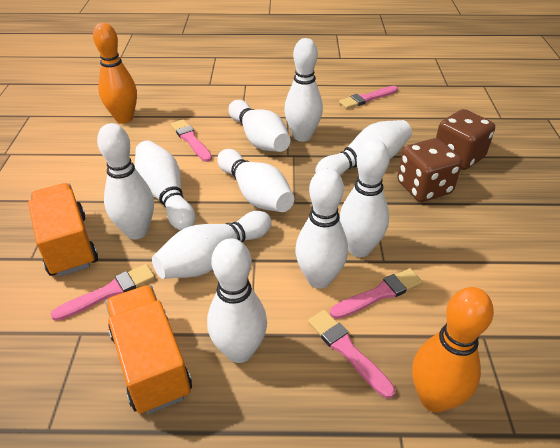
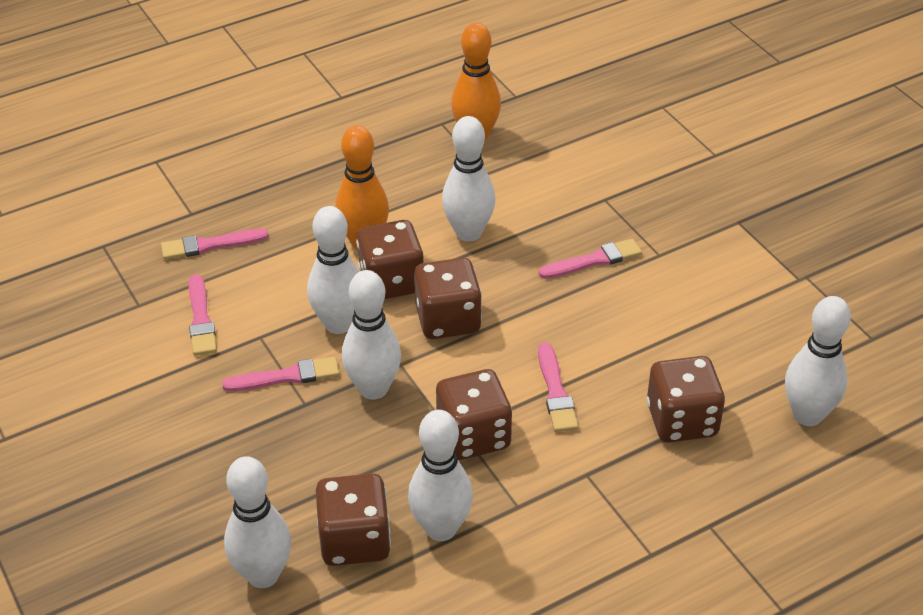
brown dice: [397,138,462,202] [436,109,495,170] = 2 -> [316,473,391,566] [356,220,424,299] [414,258,482,339] [436,369,512,460] [647,356,725,443] = 5
orange truck: [28,183,98,277] [105,285,192,414] = 2 -> none = 0
white bowling pin: [97,123,154,239] [135,140,195,230] [152,211,272,279] [207,238,267,363] [217,149,294,212] [228,100,290,152] [284,38,323,142] [295,168,348,289] [315,120,412,176] [339,139,390,257] = 10 -> [224,456,291,588] [307,206,359,334] [342,270,401,400] [408,410,473,541] [442,116,496,242] [785,296,851,426] = 6

